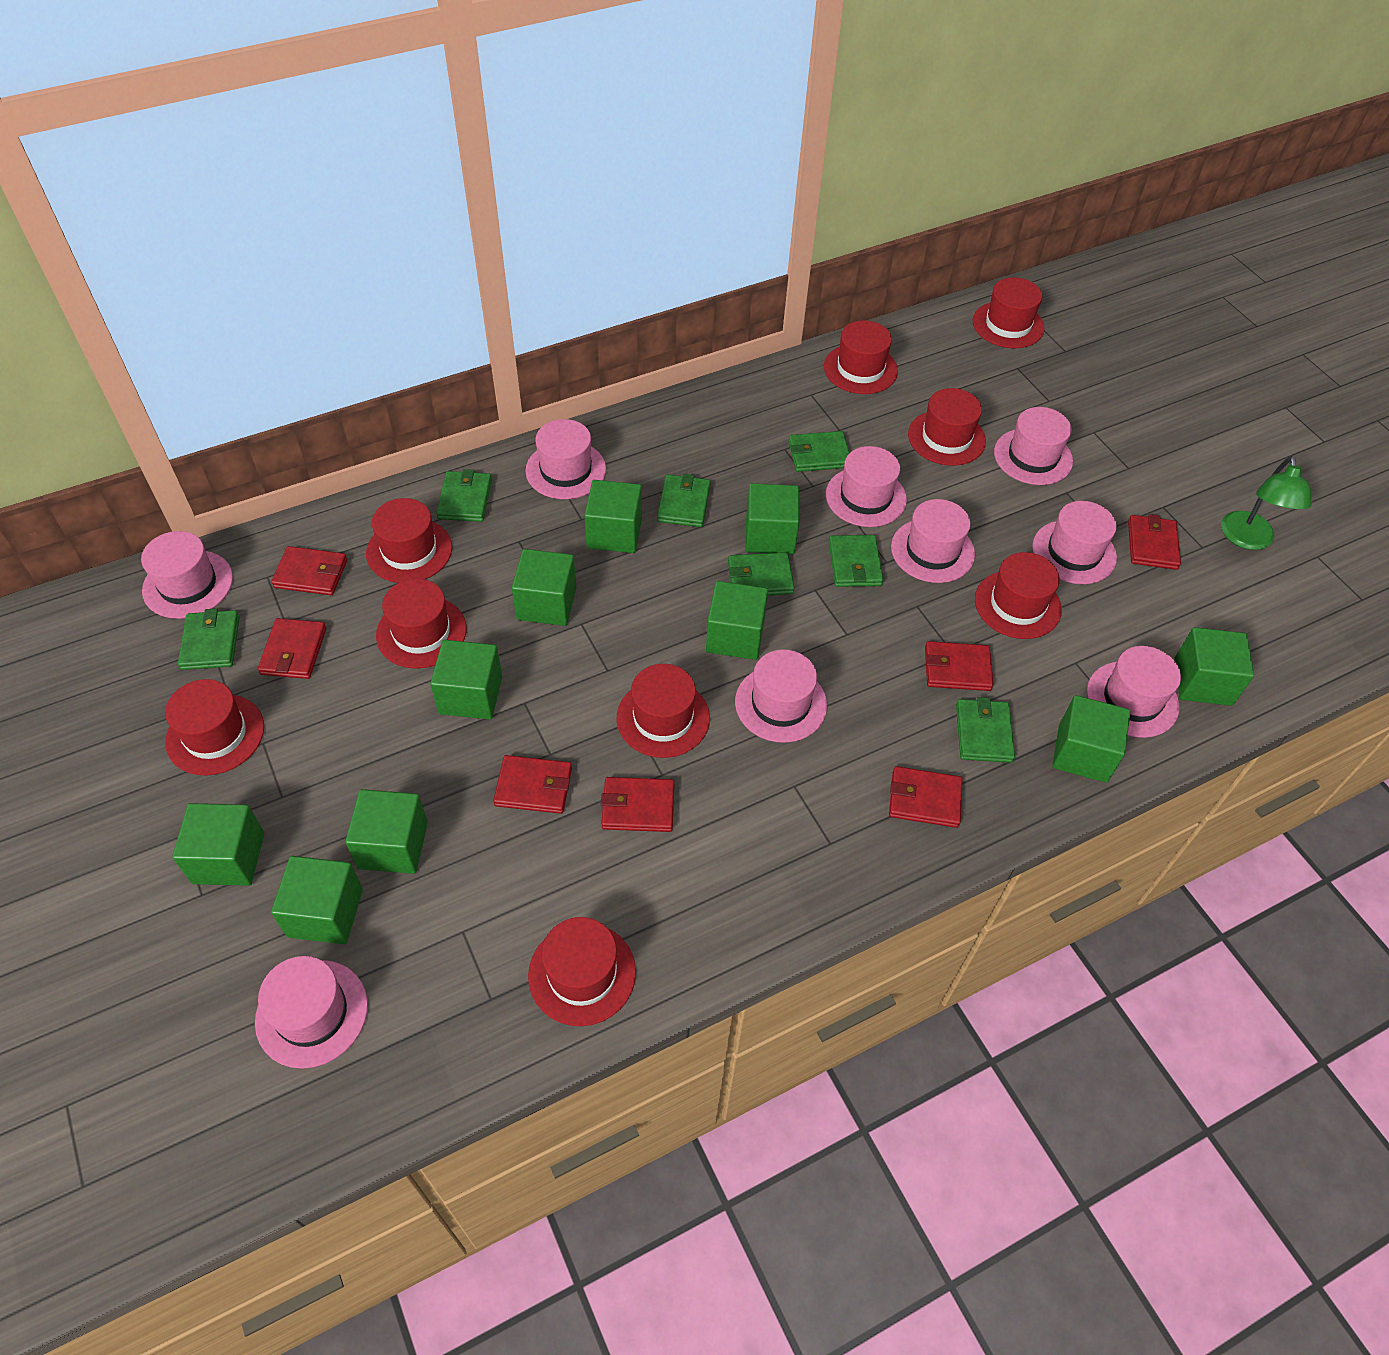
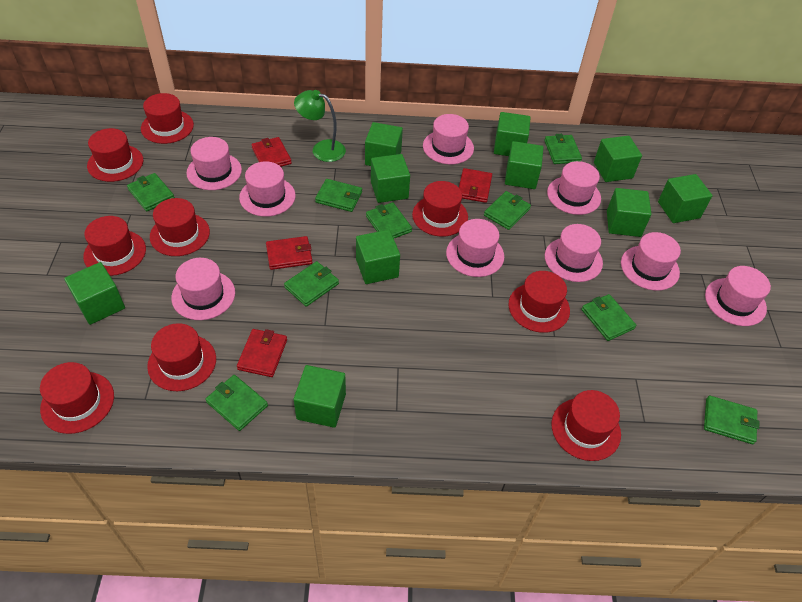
green wallet: [178,608,240,670] [436,469,492,522] [657,474,711,527] [728,552,795,595] [788,431,850,472] [829,535,883,587] [956,697,1015,763] = 7 -> [127,173,175,211] [206,375,268,431] [284,261,339,307] [315,179,362,212] [366,202,412,238] [484,191,531,230] [544,134,582,164] [581,294,636,341] [704,396,759,444] = 9
red wallet: [258,618,326,679] [271,546,347,595] [493,755,572,814] [601,777,675,832] [889,766,963,828] [925,641,994,691] [1128,514,1181,570] = 7 -> [237,329,287,377] [251,137,292,167] [266,236,312,270] [459,168,492,203] = 4

